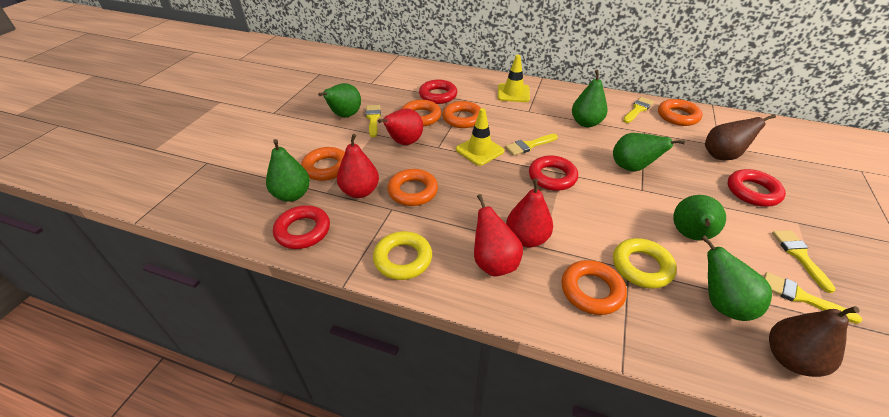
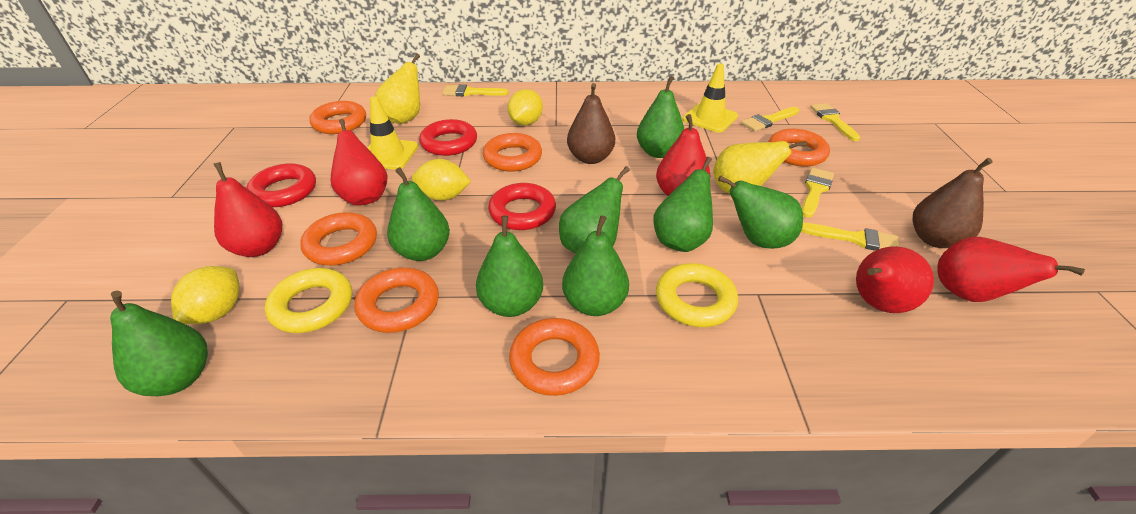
green pear: [266,139,310,202] [318,83,361,117] [572,70,608,127] [613,133,685,172] [673,195,726,241] [701,236,772,321] = 6 -> [110,291,208,396] [387,167,450,261] [476,215,543,317] [559,166,630,254] [562,215,629,316] [637,76,684,158] [653,157,713,252] [718,176,803,249] = 8
red pear: [337,134,379,198] [378,108,423,145] [474,194,523,276] [506,178,553,247] = 4 -> [214,162,282,257] [331,119,388,206] [656,114,710,196] [856,246,934,313] [937,237,1085,302] = 5
red ring: [273,205,330,249] [419,80,457,104] [529,155,578,191] [728,169,786,207] = 4 -> [246,163,316,207] [419,119,477,156] [488,183,556,230] = 3
yellow lemon: none = 0 -> [171,266,240,324] [412,159,471,201] [508,89,543,126] = 3
yellow pear: none = 0 -> [375,53,420,124] [713,141,807,194] = 2

